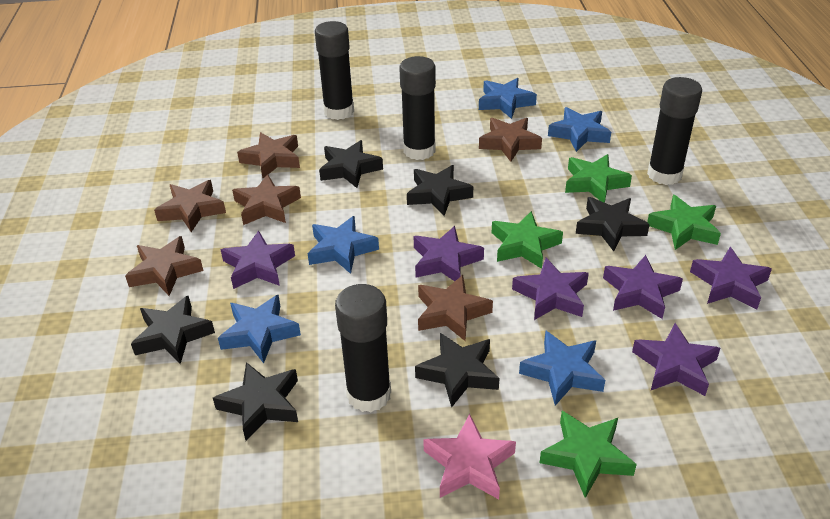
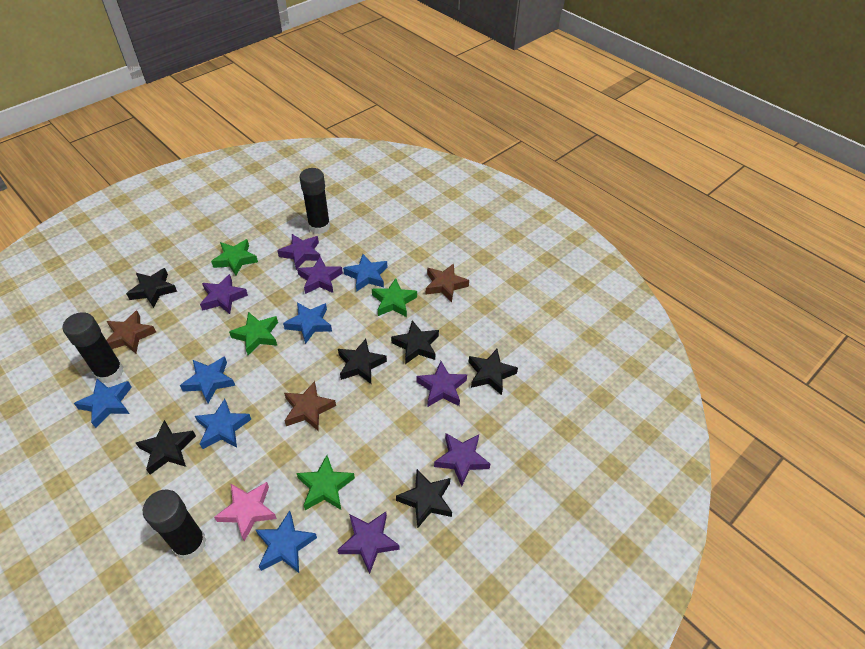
black glue stick: [315,21,354,120] [335,284,391,412] [399,56,436,160] [647,77,702,185] = 4 -> [63,312,124,383] [143,490,206,560] [300,168,330,234] = 3
blue star: [218,295,301,363] [308,216,379,274] [479,78,537,119] [519,331,605,406] [548,107,611,152] = 5 -> [74,379,132,428] [180,356,235,403] [195,399,252,449] [256,510,317,573] [283,302,332,344] [343,254,388,292] = 6
brown star: [125,236,203,296] [154,180,226,232] [232,174,301,225] [237,132,300,178] [418,275,493,342] [479,118,542,162] = 6 -> [106,311,156,353] [284,381,336,430] [426,263,469,302] = 3

